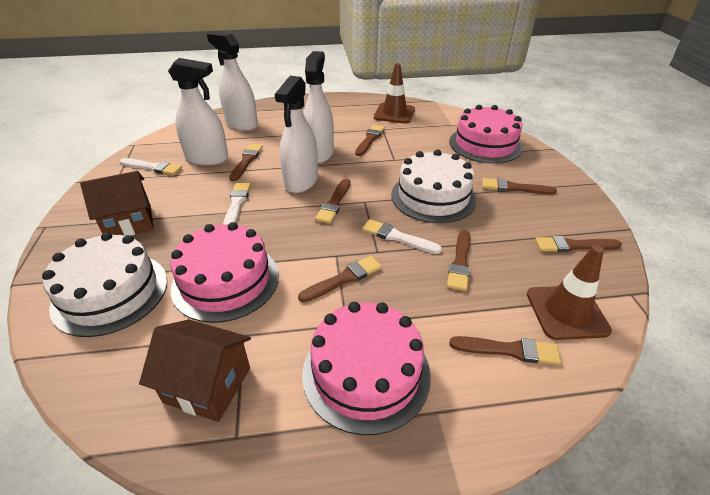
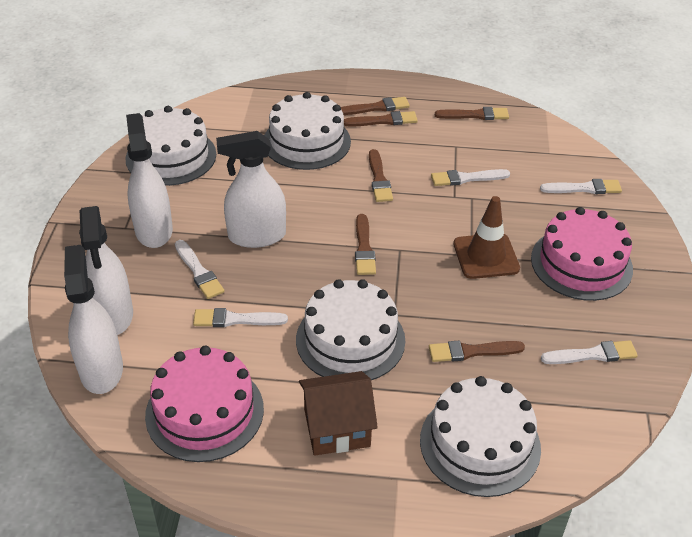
brown brush: [229,144,263,181] [298,256,382,302] [315,178,350,223] [355,124,385,156] [447,230,470,291] [450,336,561,365] [482,178,557,195] [535,236,622,252] = 8 -> [341,97,410,115] [344,111,418,127] [355,214,376,275] [369,149,393,202] [429,341,525,362] [435,107,509,120] = 6
brown house: [80,171,154,236] [139,320,251,422] = 2 -> [299,371,378,456] = 1
brown traffic cone: [374,63,415,124] [527,245,612,340] = 2 -> [453,196,520,279] = 1
pink cake: [170,222,279,323] [302,302,431,435] [449,105,523,163] = 3 -> [145,346,264,462] [531,207,633,301] = 2
white brush: [120,158,182,175] [223,183,251,225] [362,219,442,254] = 3 -> [175,240,225,299] [193,308,288,327] [431,169,510,186] [540,179,622,194] [541,340,638,364] = 5
white cake: [42,232,167,337] [391,150,477,223] = 2 -> [126,106,216,186] [264,92,351,170] [296,279,405,380] [420,376,541,497] = 4

